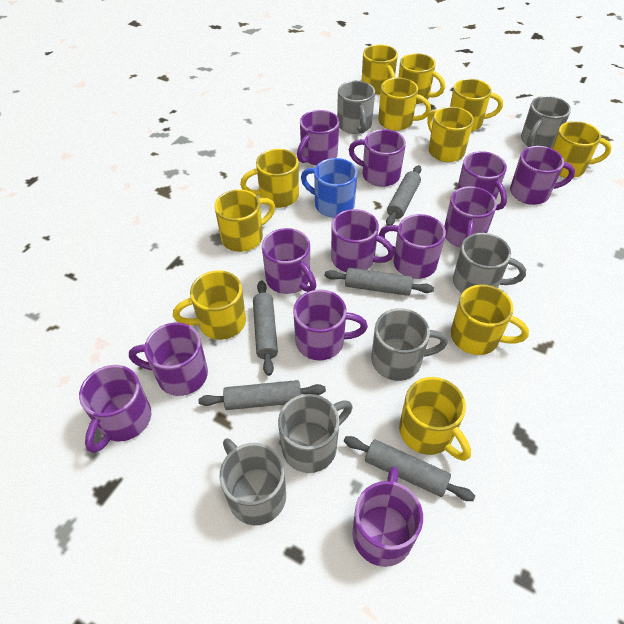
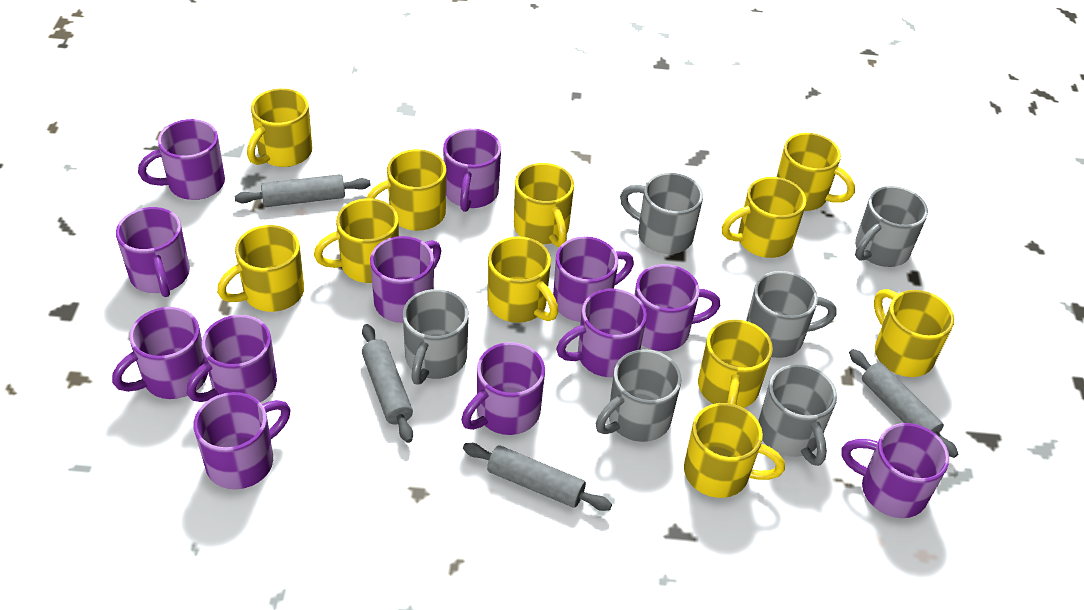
blue mug: [301,158,358,218] = 1 -> none = 0
grey rolling pin: [199,380,326,410] [253,280,278,376] [325,268,434,296] [344,436,475,501] [386,165,421,226] = 5 -> [235,174,371,207] [362,324,413,443] [463,443,612,511] [849,349,958,458] = 4

